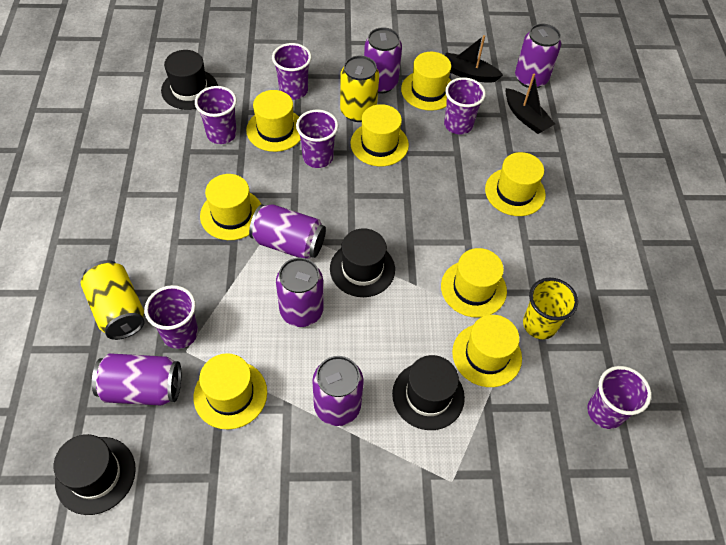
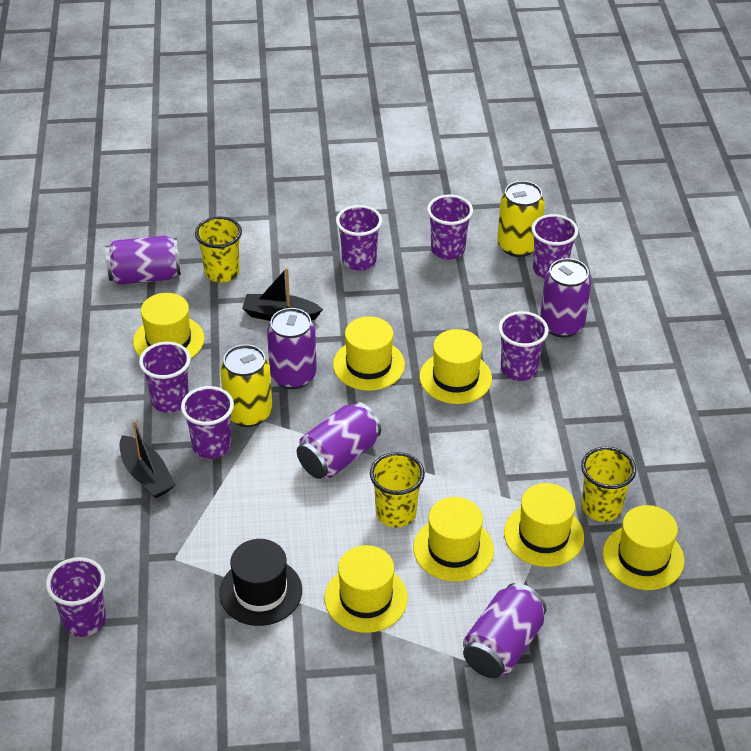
black hat: [54,434,136,515] [161,50,218,110] [330,228,395,297] [392,355,465,430] = 4 -> [219,539,302,626] = 1
purple can: [92,353,181,405] [249,204,326,259] [276,258,324,327] [312,356,364,426] [364,27,402,93] [515,24,561,88] = 6 -> [105,236,181,285] [267,308,317,389] [297,402,381,479] [463,583,547,678] [540,258,591,338] = 5
purple cup: [144,285,198,349] [195,86,237,144] [272,43,312,100] [296,110,338,168] [444,77,486,134] [587,366,651,429] = 6 -> [46,557,106,637] [139,342,191,413] [181,386,234,459] [336,205,382,271] [427,195,473,260] [498,311,548,381] [531,214,578,279] = 7
yellow cup: [523,278,578,339] = 1 -> [195,217,242,283] [370,452,425,528] [581,447,636,522] = 3
yellow hat: [193,353,267,430] [200,174,261,240] [246,90,301,152] [350,104,409,167] [401,52,451,111] [441,248,507,318] [452,315,522,387] [485,152,546,216] = 8 -> [133,293,204,358] [325,545,408,633] [333,316,405,391] [413,497,494,581] [419,329,492,404] [504,483,584,567] [603,505,684,590] = 7

